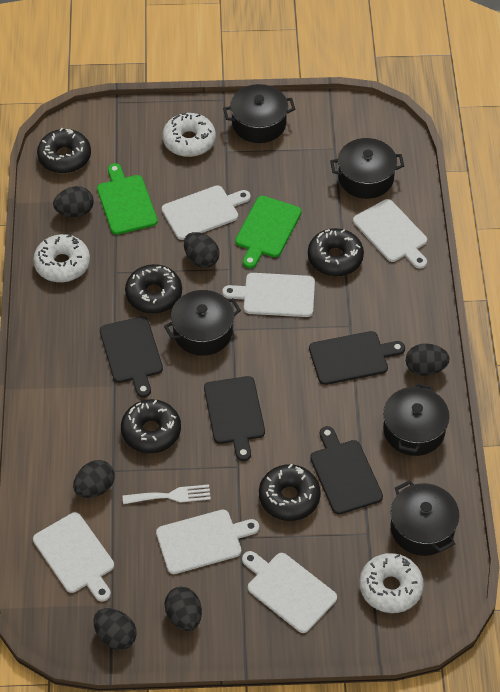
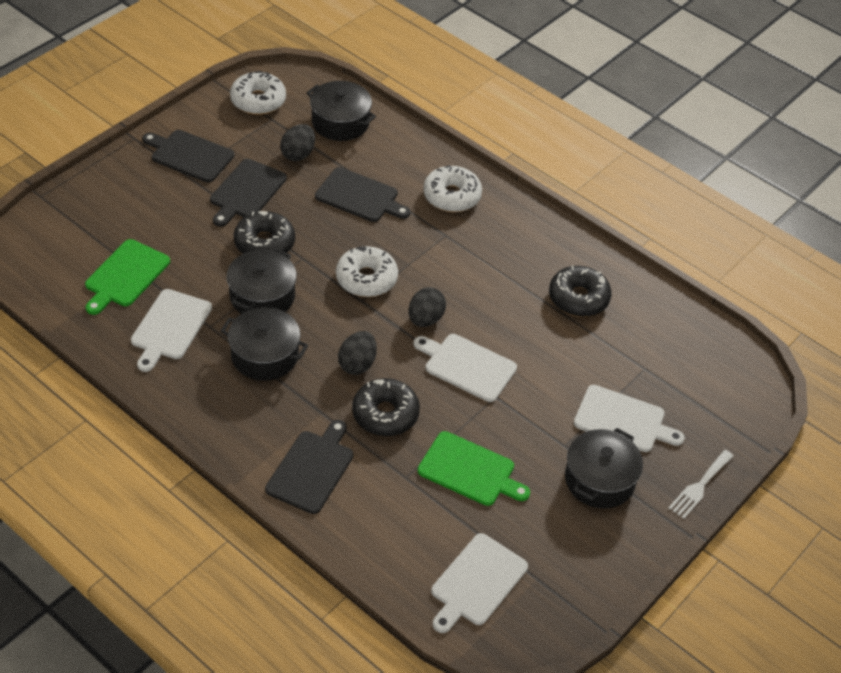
black donut: [37,128,91,173] [121,399,181,453] [125,264,182,314] [259,464,321,521] [308,228,364,276] = 5 -> [234,211,295,254] [352,378,420,436] [549,265,612,317] = 3
black egg: [53,186,94,217] [73,460,115,498] [94,608,136,650] [164,587,202,631] [184,232,220,268] [406,343,450,376] = 6 -> [280,124,315,161] [338,331,377,375] [408,287,446,327] = 3
black pot: [164,290,241,356] [223,84,295,143] [330,138,404,199] [383,383,450,456] [390,480,460,556] = 5 -> [221,307,308,381] [227,248,297,314] [307,81,376,141] [565,428,643,509] = 4
white cutting board: [33,512,114,602] [156,509,259,574] [162,185,251,240] [222,273,315,317] [242,551,337,633] [353,199,427,269] = 6 -> [131,289,212,372] [414,334,517,402] [431,533,528,633] [574,385,685,452] = 4

